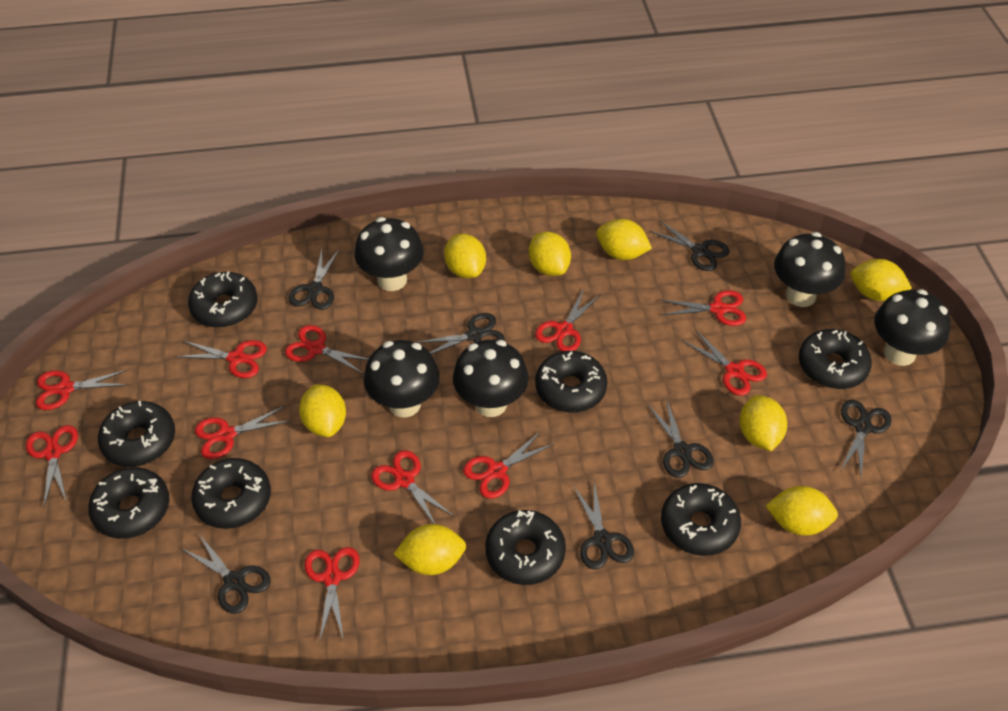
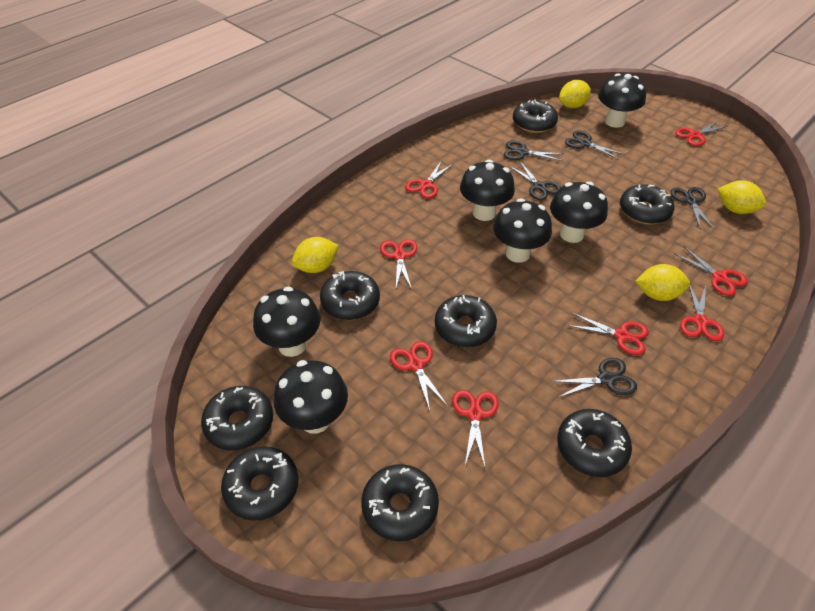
black mushroom: [355,217,424,291] [364,340,440,417] [453,340,529,417] [774,232,845,307] [874,289,950,366] = 5 -> [253,287,321,357] [274,360,348,434] [460,159,515,221] [493,198,552,263] [550,182,608,243] [598,73,646,128] = 6
black scissors: [181,533,271,614] [289,249,340,310] [415,313,505,354] [573,482,634,569] [647,398,714,478] [649,220,730,271] [841,400,892,477] = 7 -> [504,140,564,161] [509,162,561,200] [550,358,637,398] [565,131,624,160] [671,187,715,230] = 5
red scissors: [26,425,78,506] [36,370,128,410] [176,340,267,378] [195,406,290,459] [285,325,368,374] [304,547,359,643] [371,450,454,524] [463,431,554,499] [535,289,600,351] [661,290,746,326] [682,331,767,396] = 11 -> [380,239,417,289] [390,341,448,410] [405,160,453,198] [452,390,499,467] [568,313,649,355] [674,246,748,296] [675,121,728,146] [680,285,724,341] = 8
yellow lemon: [299,384,346,437] [394,524,466,575] [444,234,486,278] [529,232,571,276] [596,219,652,260] [739,395,787,451] [766,486,838,536] [851,259,912,301] = 8 -> [292,237,339,273] [559,80,591,108] [635,264,690,301] [717,180,766,214] = 4

